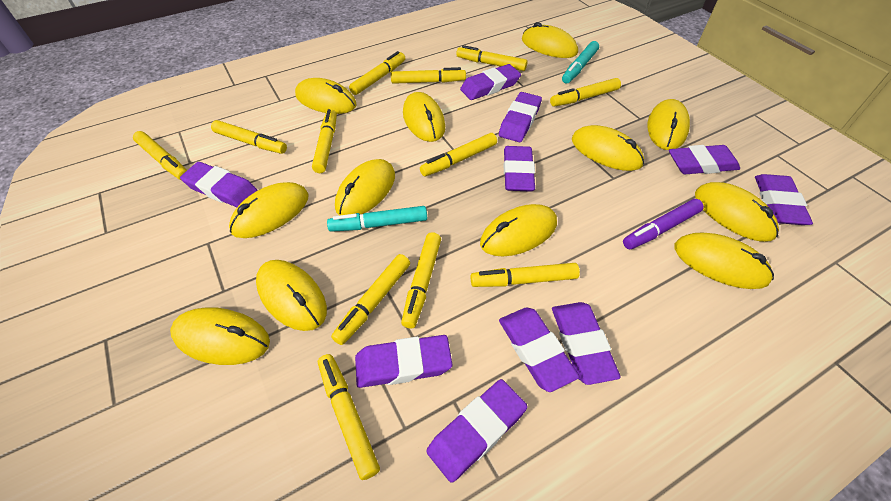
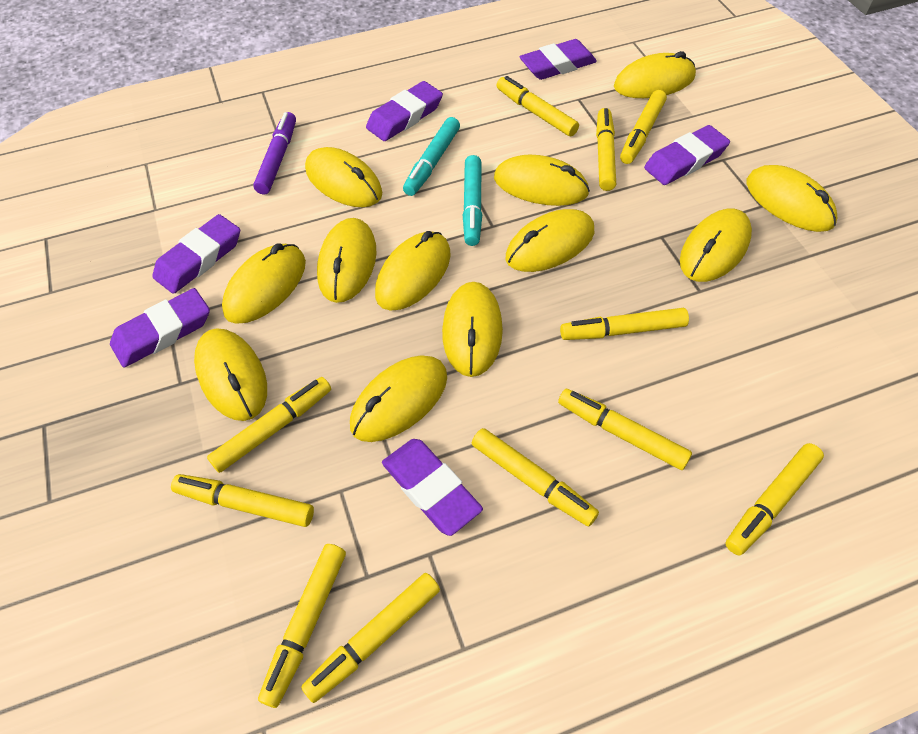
purple eraser: [180,162,258,207] [355,335,453,388] [426,379,527,483] [460,64,521,100] [499,92,542,142] [499,308,580,392] [504,146,535,192] [552,302,621,385] [669,145,740,174] [755,174,813,225] = 10 -> [110,288,210,368] [152,214,240,294] [366,81,443,141] [382,439,483,536] [520,39,597,80] [644,125,730,185] = 6
yellow marker: [133,131,187,180] [211,120,287,154] [312,109,337,173] [318,354,380,480] [331,254,410,345] [349,51,405,95] [391,67,466,84] [401,232,441,328] [420,133,497,176] [456,45,527,71] [471,263,580,287] [550,78,621,107] = 12 -> [171,474,314,527] [207,377,331,473] [258,544,346,708] [301,573,440,703] [472,428,599,527] [497,76,579,137] [558,389,692,470] [560,308,689,340] [596,108,616,191] [620,90,667,164] [725,443,824,556] = 11

